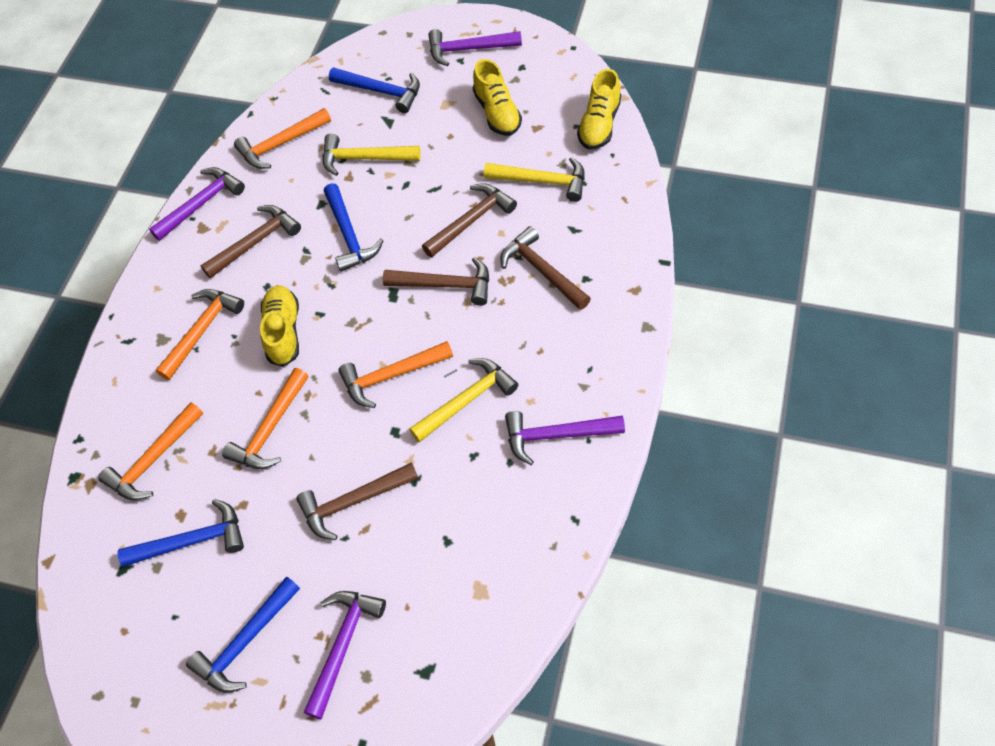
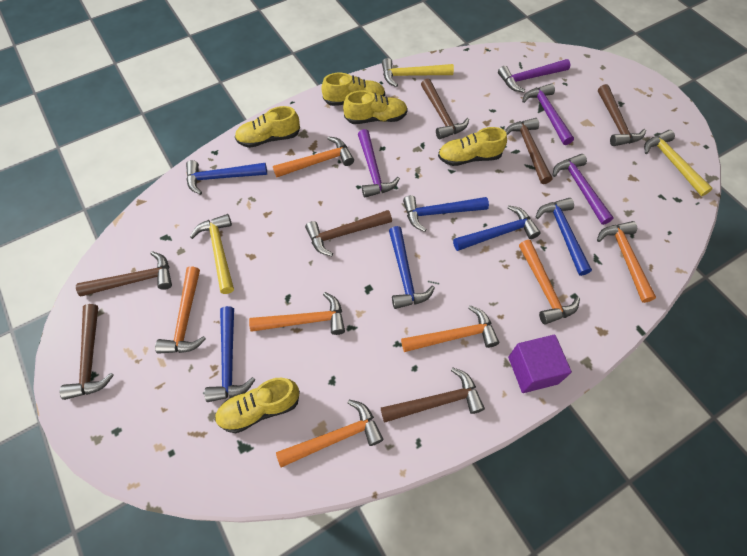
blue hammer: [117,499,244,567] [186,576,300,693] [324,183,384,272] [329,68,420,113] = 4 -> [186,160,267,195] [204,306,255,402] [389,226,435,309] [403,195,489,232] [453,205,541,251] [536,198,592,276] = 6
brown hammer: [201,205,301,278] [296,462,418,540] [383,257,489,306] [422,183,517,257] [500,226,591,310] = 5 -> [60,304,114,400] [76,251,172,296] [305,210,392,256] [381,367,485,423] [421,78,469,139] [505,118,552,184] [598,84,646,146] = 7
orange hammer: [98,402,203,501] [156,289,244,380] [222,368,308,469] [234,108,331,169] [338,341,453,408] = 5 -> [155,266,206,354] [249,292,345,335] [273,136,354,177] [276,399,383,468] [401,305,499,352] [519,240,580,325] [597,221,656,303] = 7
purple cube: none = 0 -> [508,335,572,393] = 1
yellow shoe: [260,285,299,367] [473,59,522,136] [577,69,621,150] = 3 -> [215,378,300,433] [235,106,300,148] [322,73,385,106] [343,90,408,124] [438,127,507,166] = 5

